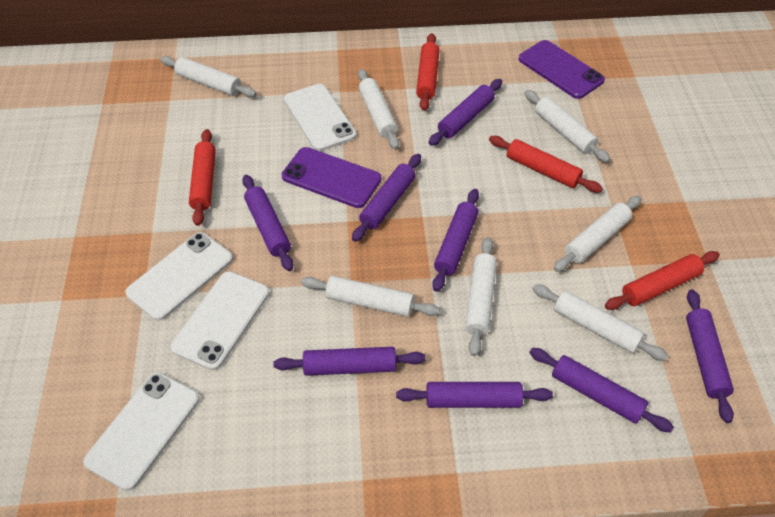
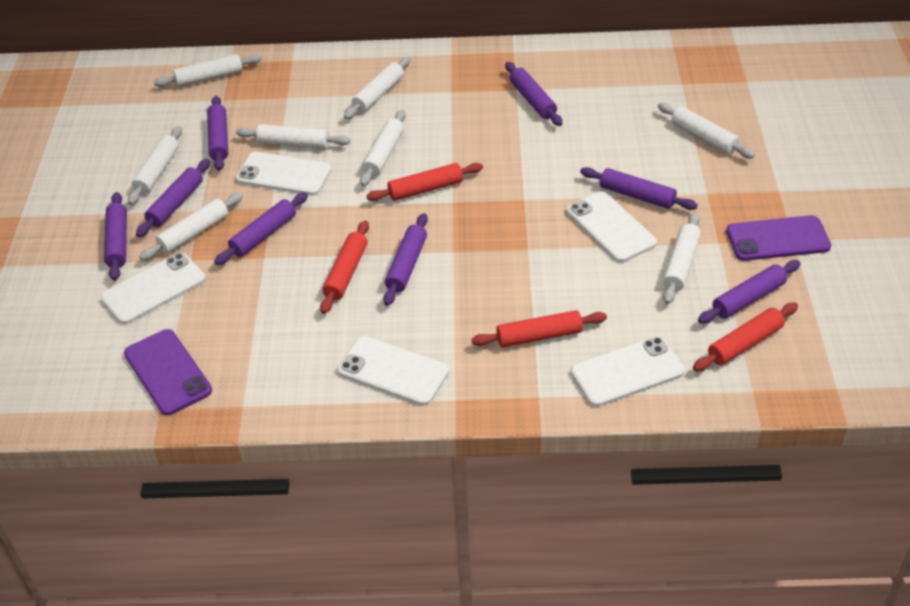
white phone: [83,372,200,491] [125,232,233,321] [170,271,269,370] [284,84,356,151] = 4 -> [100,253,206,324] [236,152,332,195] [337,336,449,406] [567,191,657,262] [571,336,685,407] = 5
white rolling pin: [160,56,257,97] [301,276,440,317] [358,69,399,149] [465,237,497,356] [525,90,610,163] [533,284,668,361] [554,196,641,272] = 7 -> [128,126,182,205] [139,193,243,261] [154,54,262,87] [236,124,350,149] [344,57,411,119] [360,110,406,186] [658,103,755,159] [663,212,701,304] = 8

